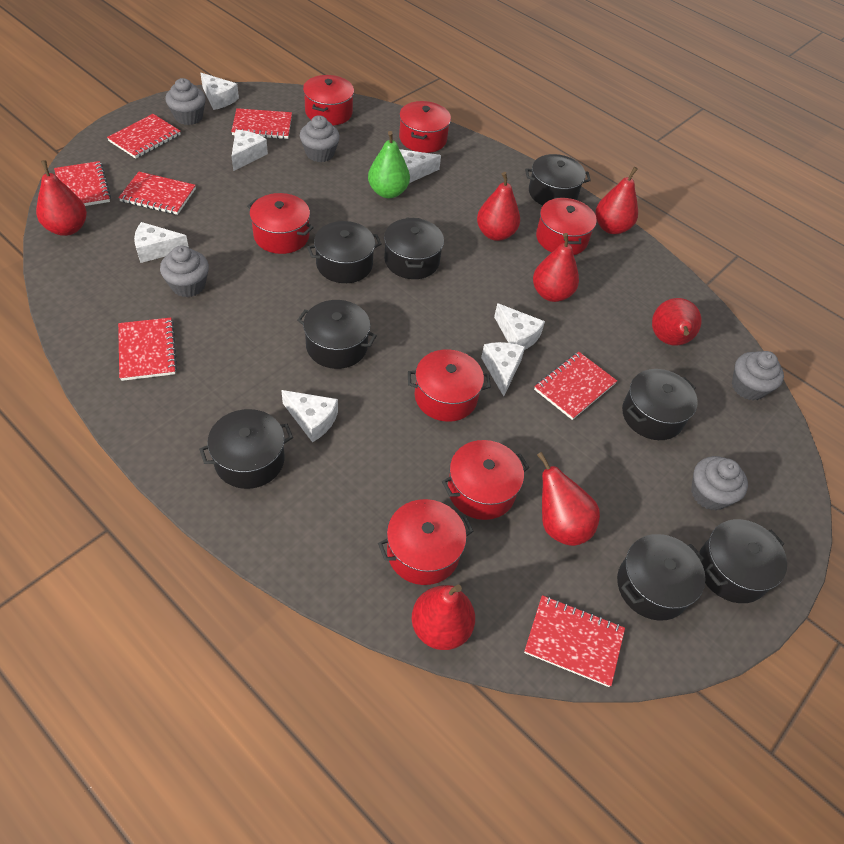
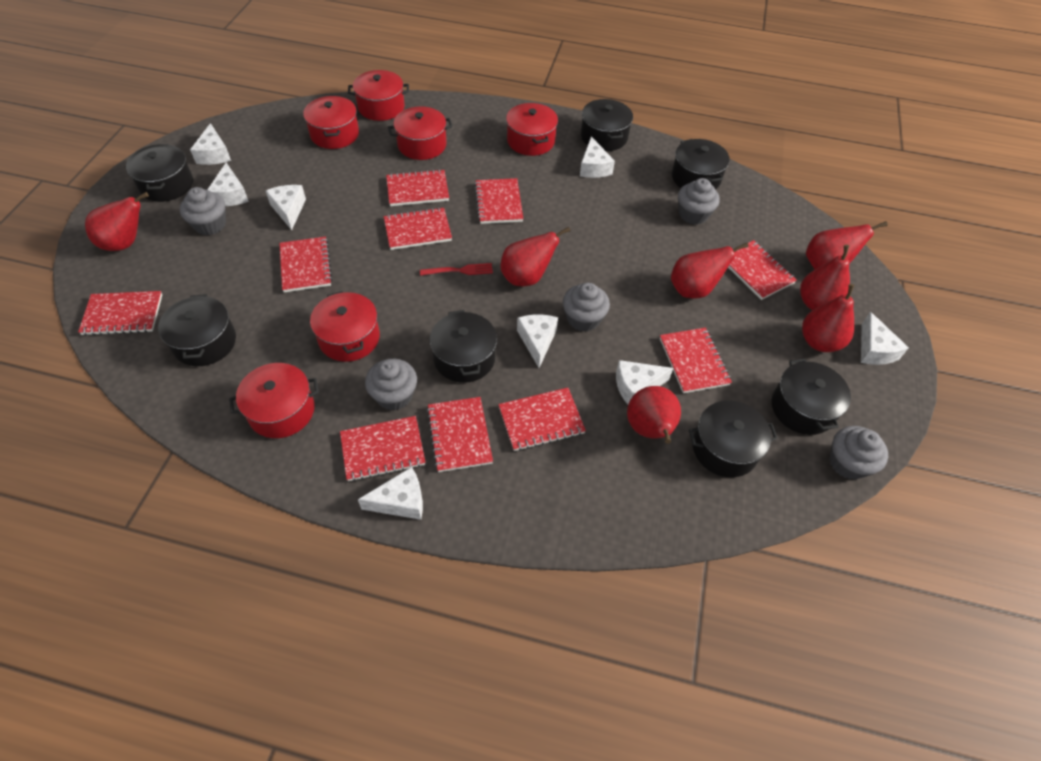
black pot: [199,409,293,489] [297,300,377,369] [307,221,382,283] [384,218,444,279] [525,154,591,206] [617,534,705,621] [622,369,698,440] [699,519,787,603] = 8 -> [126,144,193,202] [158,294,236,366] [430,310,497,383] [581,99,633,151] [672,139,730,190] [689,400,778,477] [772,359,851,435] = 7
green pear: [368,131,410,198] = 1 -> none = 0
red fork: none = 0 -> [420,263,493,276] = 1
red notebook: [54,161,111,206] [107,114,181,159] [118,172,196,215] [118,318,177,381] [231,108,292,139] [524,595,625,687] [534,352,617,420] = 7 -> [78,291,162,336] [279,237,333,292] [340,416,426,482] [384,207,452,250] [386,169,449,206] [426,397,493,472] [474,178,523,224] [498,388,586,451] [660,327,732,393] [728,240,797,300] = 10
red pot: [247,193,314,254] [303,75,354,125] [378,499,474,585] [399,101,451,153] [408,349,491,422] [442,440,529,520] [536,198,597,255] = 7 -> [229,363,319,438] [303,96,359,149] [310,291,380,362] [348,70,409,121] [388,106,453,160] [506,103,558,156] = 6
white cheese: [134,222,189,263] [200,73,239,110] [231,130,268,171] [281,390,338,442] [399,149,441,183] [481,342,525,396] [494,303,545,350] = 7 -> [190,123,231,165] [207,162,249,206] [266,185,306,230] [358,467,423,520] [517,315,558,368] [580,137,615,178] [616,360,673,404] [861,312,909,365] = 8

